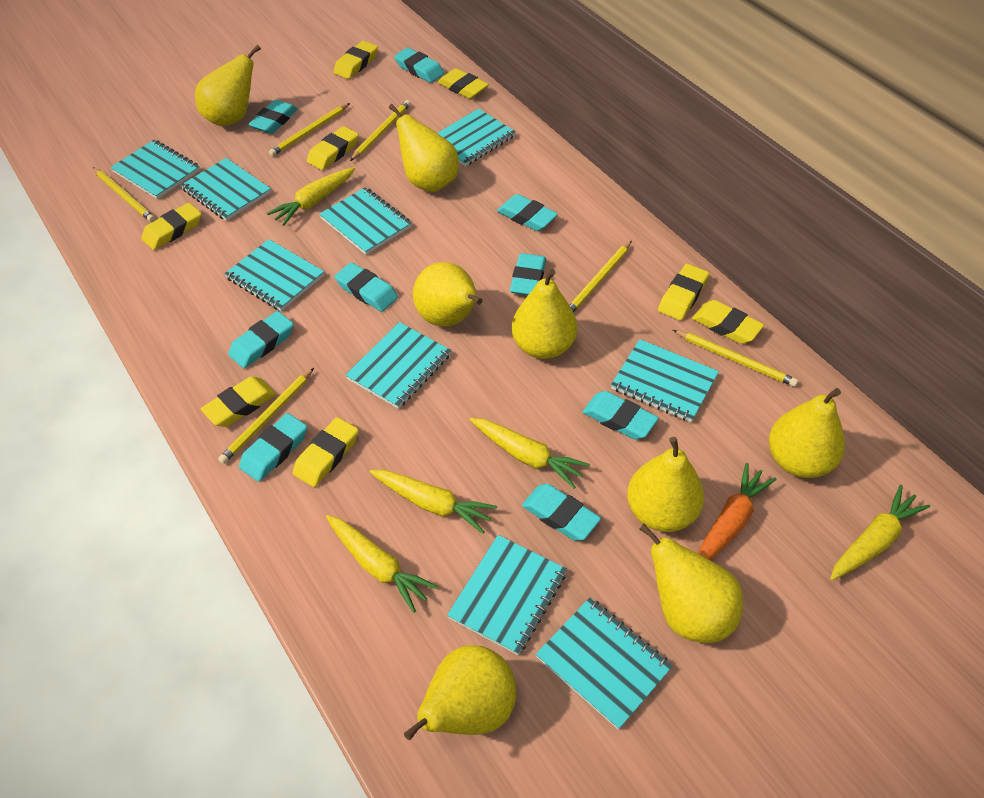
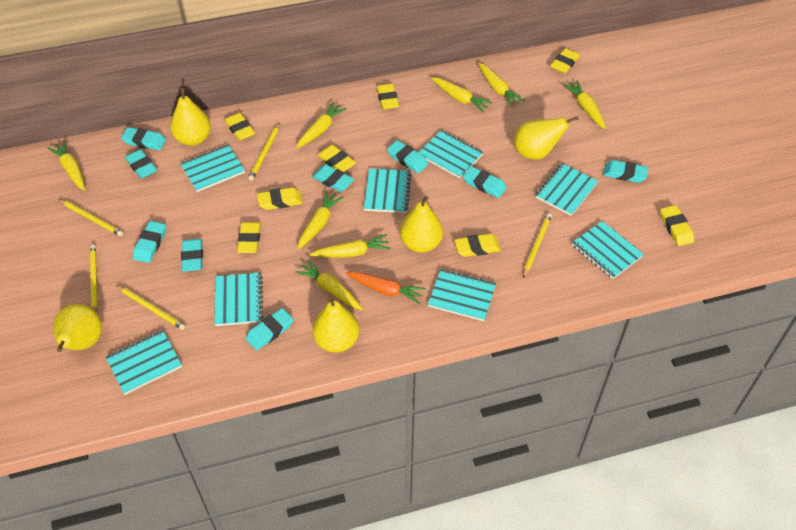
turquoise notebook: [110,140,200,199] [181,158,271,221] [224,239,324,311] [319,187,412,255] [345,322,451,409] [438,108,516,166] [447,535,567,655] [536,598,673,730] [611,339,719,422] = 9 -> [106,330,182,395] [180,145,245,192] [214,272,263,326] [364,168,411,213] [418,130,483,178] [428,269,496,321] [535,163,598,216] [572,221,644,279] = 8
yellow carrot: [267,167,355,226] [326,515,438,613] [370,470,497,534] [469,418,590,489] [830,485,930,580] = 5 -> [47,140,85,191] [295,259,363,310] [296,102,347,148] [297,191,343,249] [310,234,391,257] [431,77,493,113] [478,63,525,107] [563,80,606,129] = 8
yellow pear: [195,45,261,126] [389,104,459,192] [404,645,516,740] [413,262,482,326] [512,269,577,359] [627,437,704,532] [639,524,743,643] [769,388,845,478] = 8 -> [53,304,102,352] [170,87,211,146] [312,297,359,353] [400,196,443,253] [514,116,579,160] = 5
yellow pencil: [93,167,155,222] [218,368,314,464] [269,103,350,156] [350,100,411,161] [569,241,632,313] [673,330,798,387] = 6 -> [59,199,123,236] [90,245,97,312] [116,285,186,330] [248,123,280,181] [523,213,552,278] = 5

